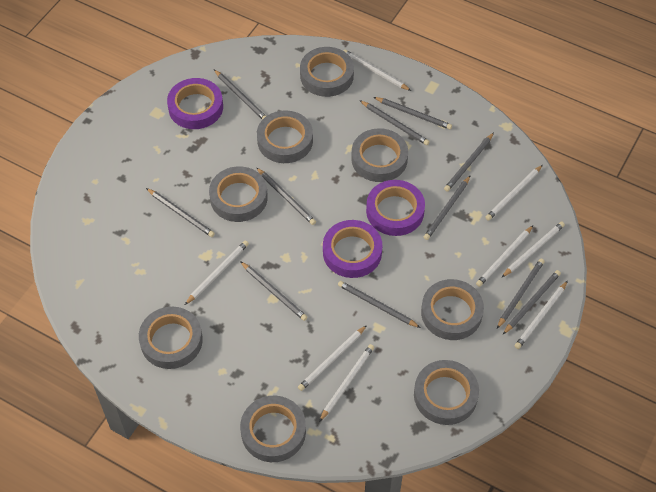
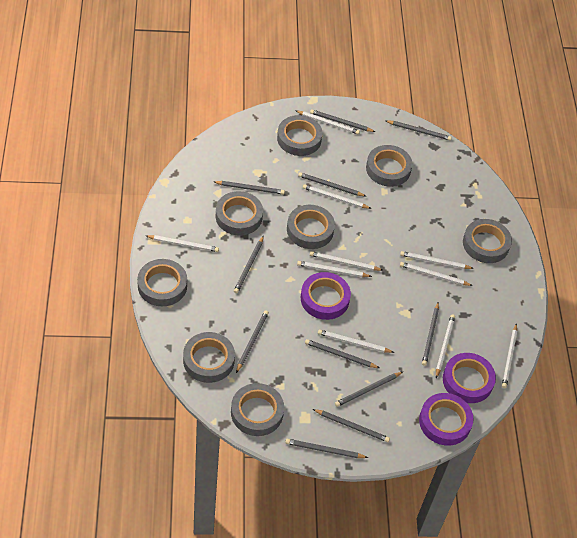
white pencil: [185,240,249,305] [298,325,367,391] [319,344,374,422] [344,50,411,91] [476,226,533,287] [485,165,543,221] [501,222,565,278] [514,281,568,349] = 8 -> [146,235,219,252] [296,111,360,134] [297,261,372,277] [303,184,371,209] [310,251,383,271] [318,330,394,353] [400,251,474,269] [400,262,473,286] [436,314,455,378] [502,323,517,388] = 10

